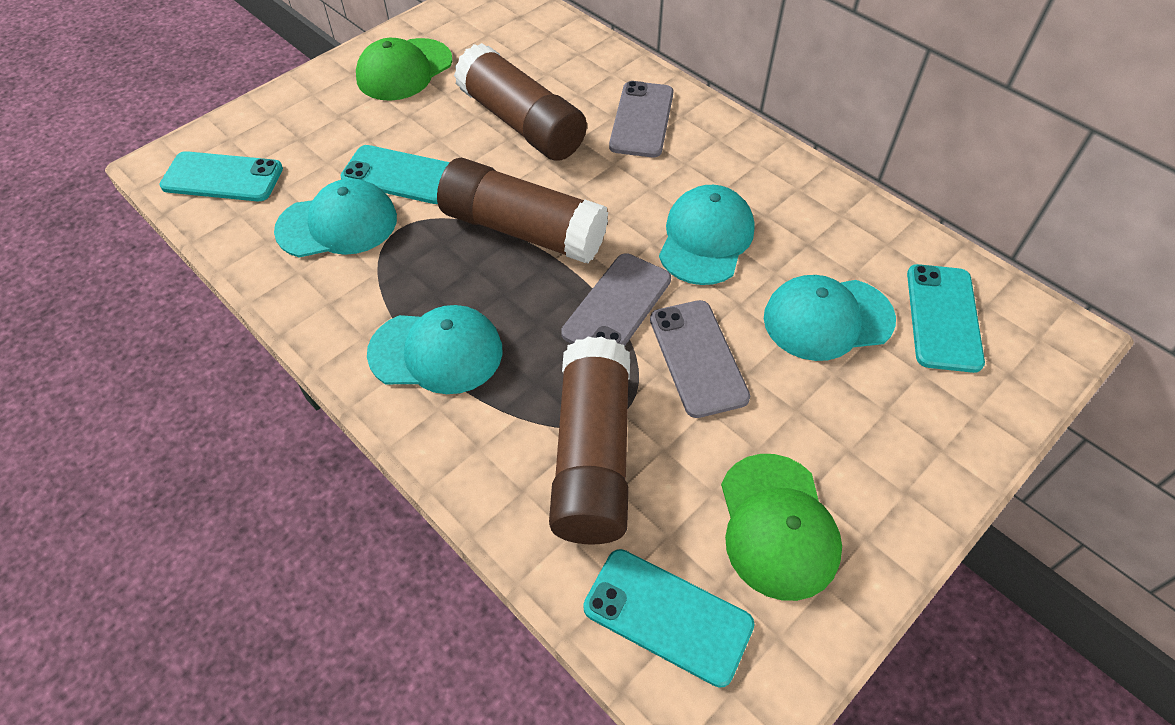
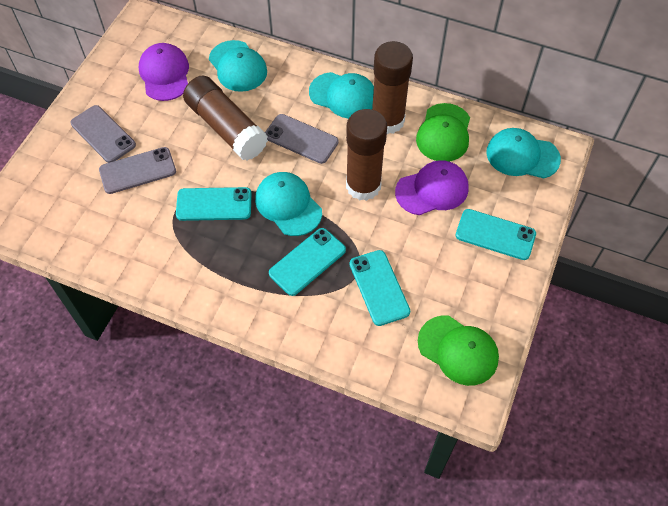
purple cap: none = 0 -> [139,43,189,101] [395,160,469,215] = 2

